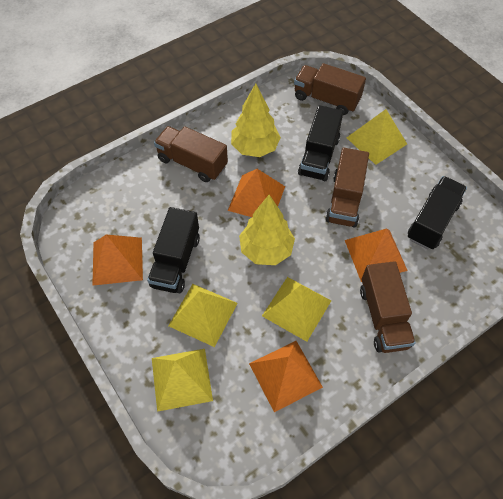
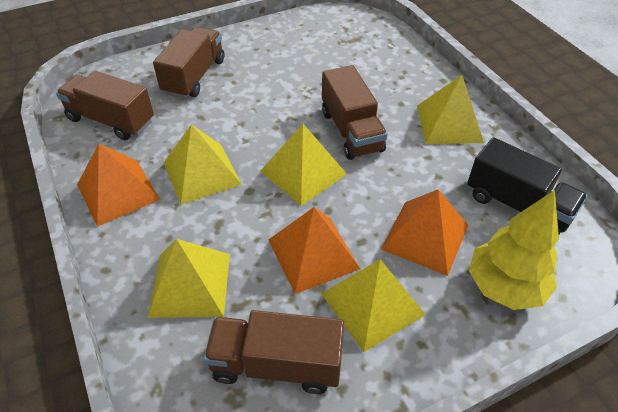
black truck: [147,207,200,293] [298,105,343,181] [408,176,467,249] = 3 -> [467,137,587,235] = 1
orange pyramid: [92,235,143,286] [228,169,285,217] [249,341,323,412] [345,228,408,282] = 4 -> [77,144,160,227] [269,207,360,294] [381,190,468,276] = 3
yellow pyramid: [152,349,213,412] [168,284,238,347] [262,277,331,342] [347,109,407,165] = 4 -> [148,239,230,318] [164,124,242,205] [260,124,347,206] [321,259,426,352] [417,75,484,144] = 5
yellow tree: [231,83,281,157] [239,195,295,265] = 2 -> [469,190,559,310] = 1

